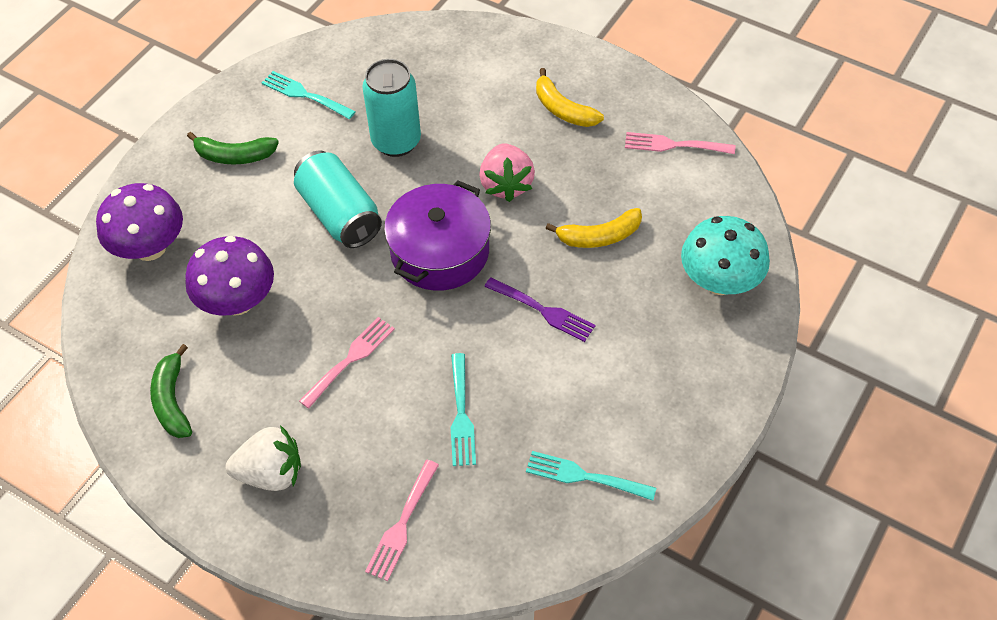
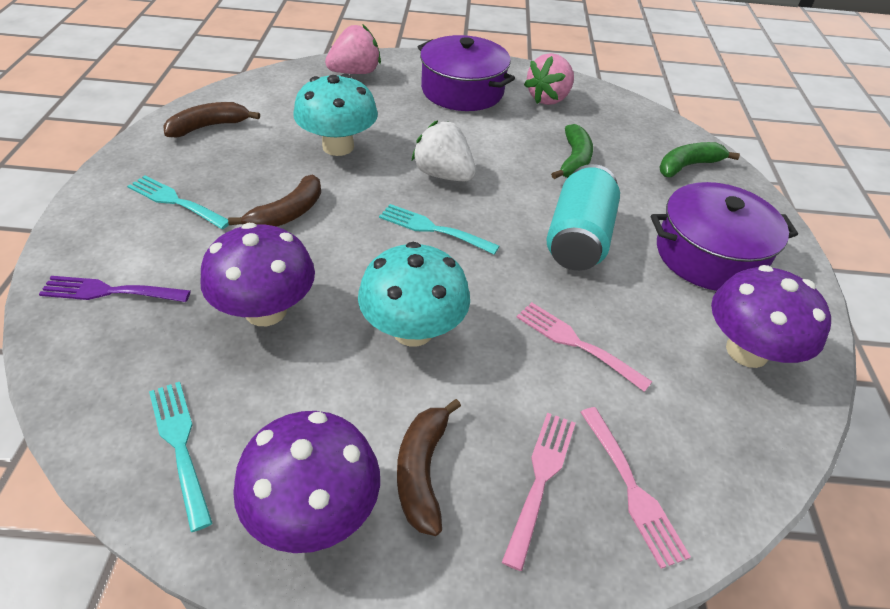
brown banana: none = 0 -> [163,102,260,137] [228,175,321,227] [397,399,461,536] = 3
pink strawberry: [479,143,535,202] = 1 -> [325,25,381,74] [524,53,574,105] = 2
purple mushroom: [96,183,183,261] [185,236,274,316] = 2 -> [200,223,315,326] [233,411,380,553] [711,265,831,368] = 3
purple pot: [384,180,491,291] = 1 -> [418,35,515,111] [651,182,798,291] = 2
turquoise can: [294,150,382,248] [362,59,421,157] = 2 -> [546,164,620,271] = 1
turquoise mushroom: [681,216,770,295] = 1 -> [293,74,378,156] [358,242,470,346] = 2
yellow banana: [536,68,604,127] [546,208,642,248] = 2 -> none = 0

